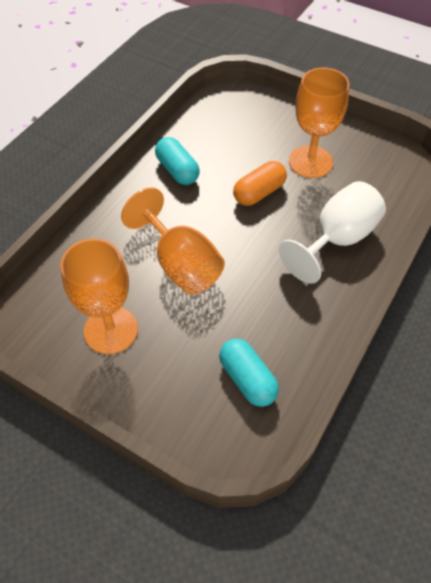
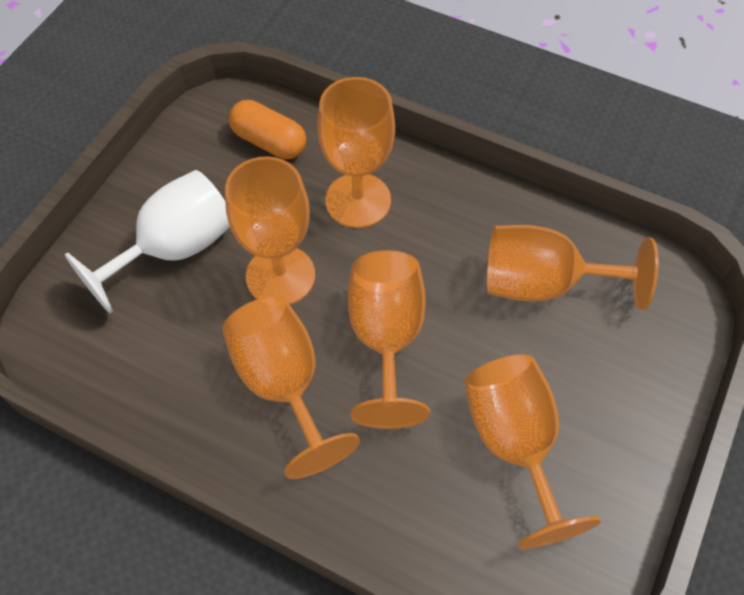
orange goblet: [60,238,138,354] [121,187,225,295] [289,67,350,178] = 3 -> [222,296,360,479] [225,156,315,305] [317,77,395,228] [348,250,430,429] [464,354,601,549] [487,225,659,310] = 6
turquoise capsule: [155,137,200,185] [219,339,279,407] = 2 -> none = 0

